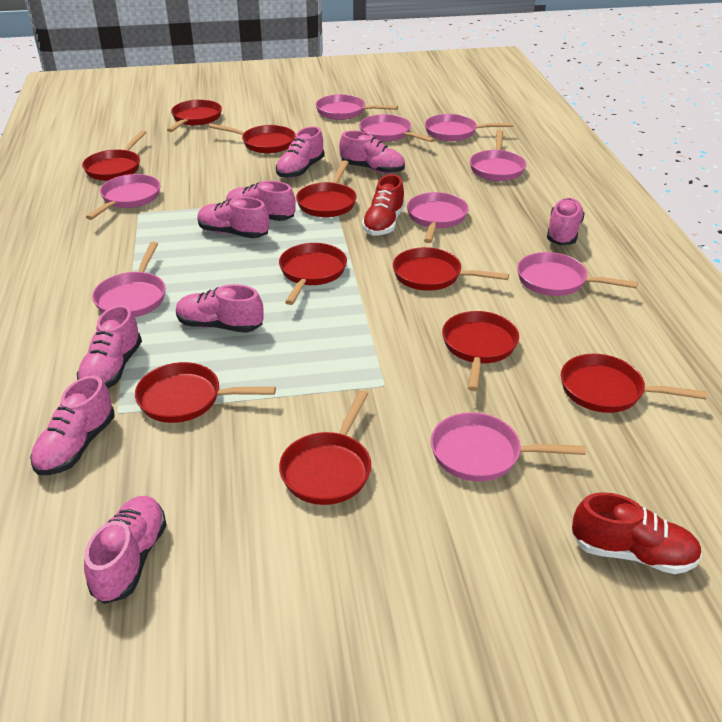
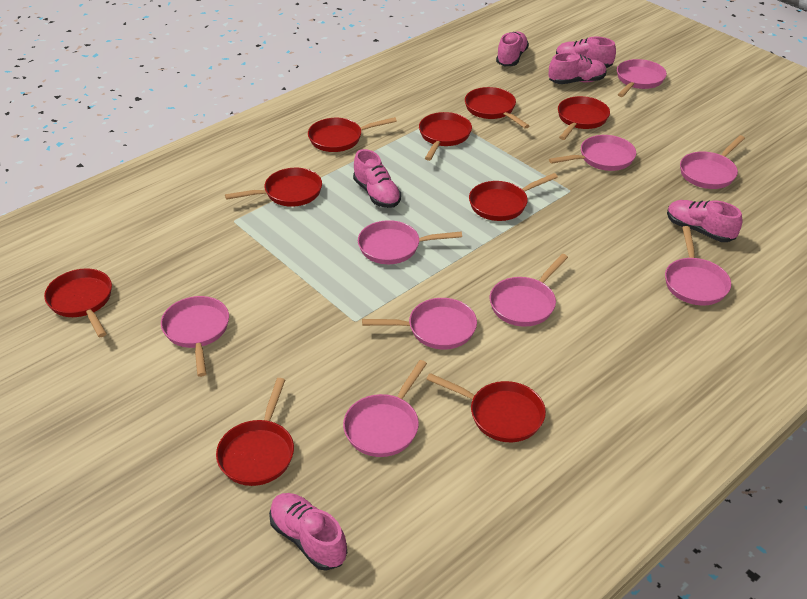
pink shoe: [30,375,115,475] [77,305,142,388] [84,496,167,604] [176,284,263,333] [197,197,269,238] [226,181,296,221] [276,126,325,178] [339,130,405,174] [547,198,585,245] = 9 -> [269,493,347,571] [353,149,401,208] [496,31,529,66] [549,52,607,84] [556,37,616,68] [667,200,742,242] = 6
red pan: [82,130,147,181] [135,362,276,423] [167,100,222,132] [209,124,296,154] [279,243,347,305] [279,390,371,505] [296,160,357,217] [393,247,509,291] [442,311,519,391] [561,354,707,413] = 10 -> [44,268,112,337] [216,378,294,486] [225,168,322,207] [308,117,397,152] [419,112,472,161] [426,373,546,442] [465,87,529,129] [469,173,558,221] [558,96,610,140] = 9
red shoe: [362,174,405,235] [572,492,702,574] = 2 -> none = 0

